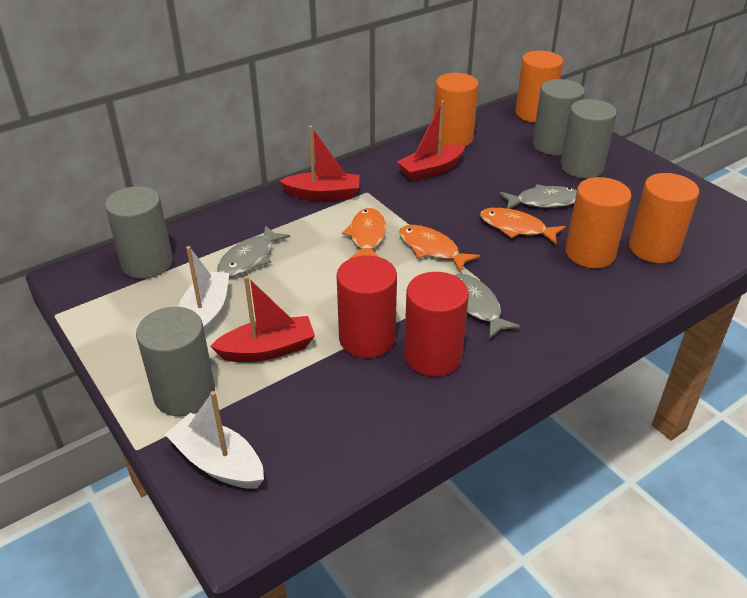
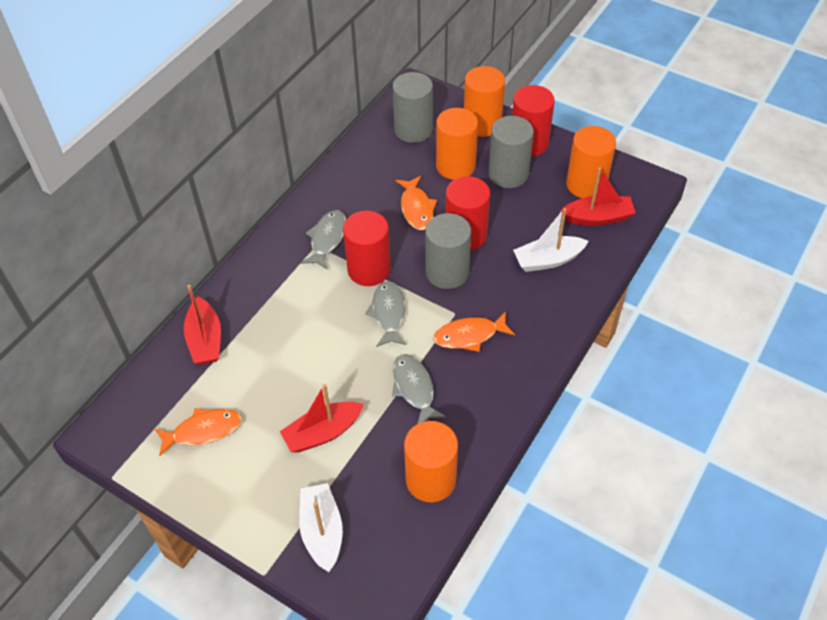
grey cylinder: [105,186,173,279] [136,307,215,416] [533,79,585,155] [560,99,617,178] = 4 -> [393,72,433,143] [425,213,471,289] [489,116,534,188] = 3
red cylinder: [337,255,397,358] [404,272,469,376] = 2 -> [343,211,391,286] [445,176,490,251] [512,85,555,157] = 3

